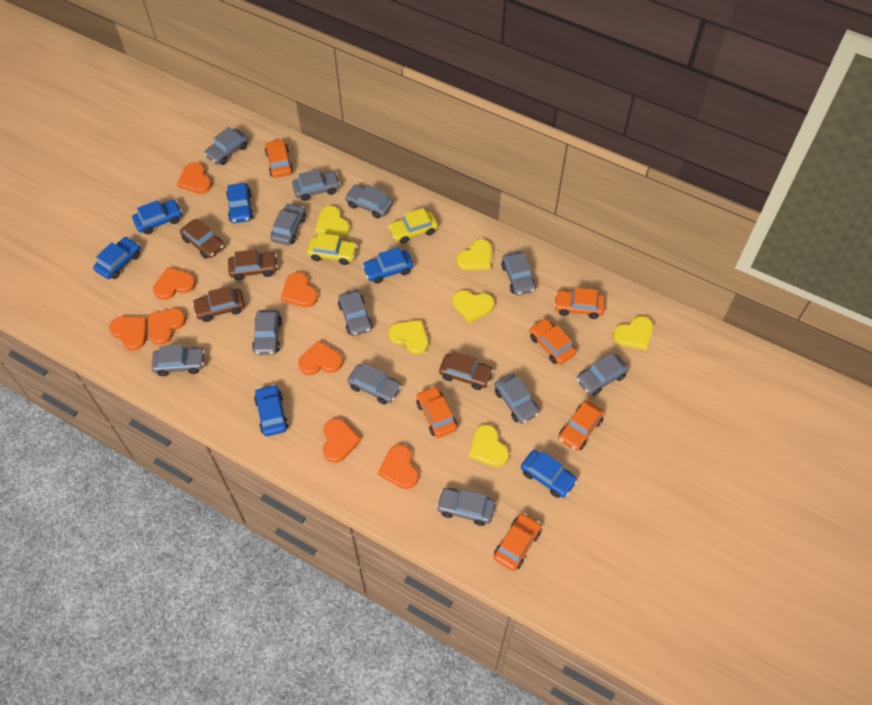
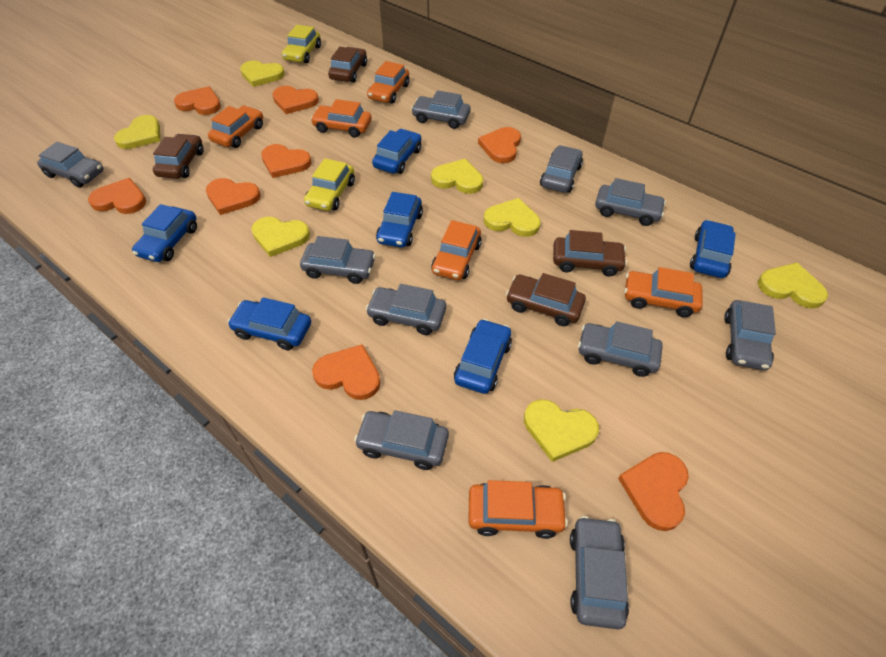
grey car: [152,345,205,376] [204,127,248,165] [252,310,282,355] [271,203,306,245] [292,169,340,201] [338,290,373,336] [345,185,393,218] [347,363,402,404] [436,488,495,526] [494,374,540,424] [501,252,536,295] [576,353,629,396] = 12 -> [37,142,103,188] [300,236,376,284] [354,410,449,470] [366,284,446,335] [411,90,471,129] [540,145,583,193] [570,516,629,629] [578,321,663,377] [595,178,666,226] [724,300,776,370] = 10
yellow heart: [315,206,350,238] [389,320,428,354] [452,290,495,323] [456,239,492,271] [469,425,509,467] [613,316,654,350] = 6 -> [114,115,160,149] [240,61,285,87] [251,217,310,257] [431,159,483,194] [484,198,541,237] [524,399,599,462] [758,262,828,309] = 7

